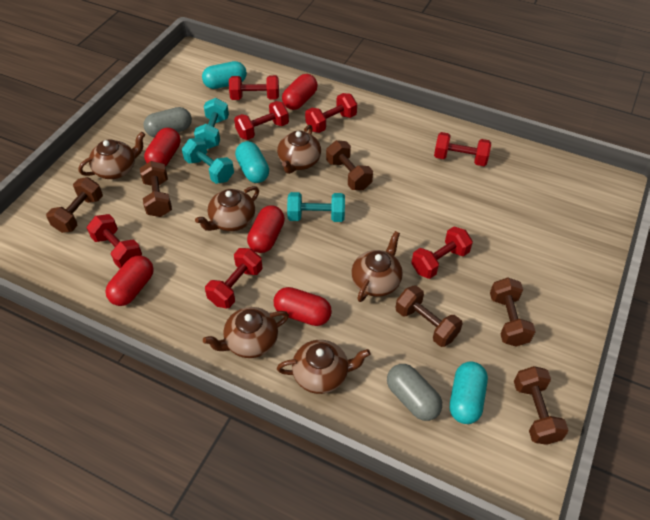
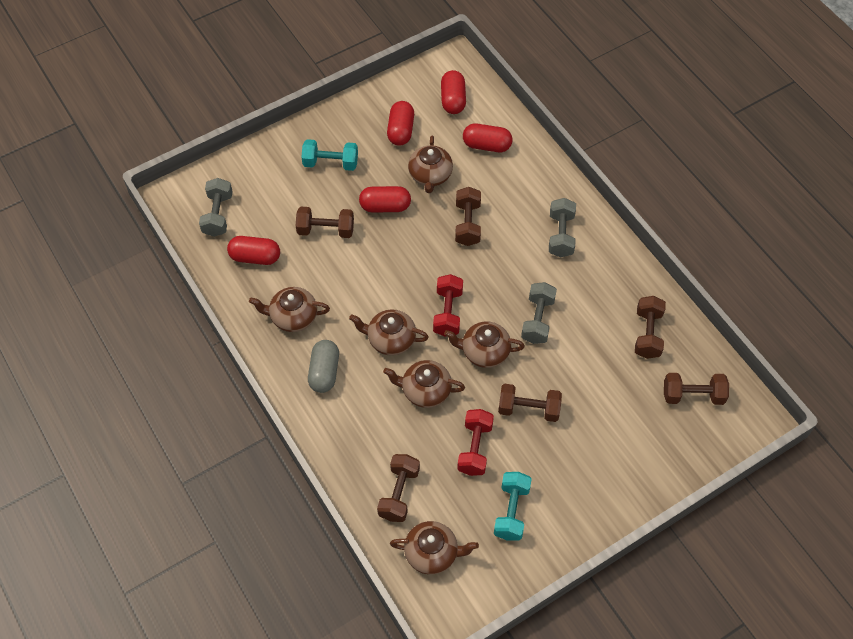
grey capsule: [144,107,192,137] [387,364,442,421] = 2 -> [308,340,339,393] = 1
grey dumbbell: none = 0 -> [199,178,233,237] [521,282,557,344] [549,198,576,257] = 3
red dumbbell: [86,214,142,268] [205,248,263,308] [229,75,279,100] [234,101,289,140] [305,93,357,133] [411,226,473,279] [434,132,491,166] = 7 -> [433,274,463,337] [457,409,494,476] = 2
turquoise capsule: [202,61,247,89] [235,141,269,183] [450,362,488,424] = 3 -> none = 0
turquoise dumbbell: [182,138,234,184] [194,98,229,149] [287,192,345,222] = 3 -> [301,139,358,171] [494,472,532,540] = 2

